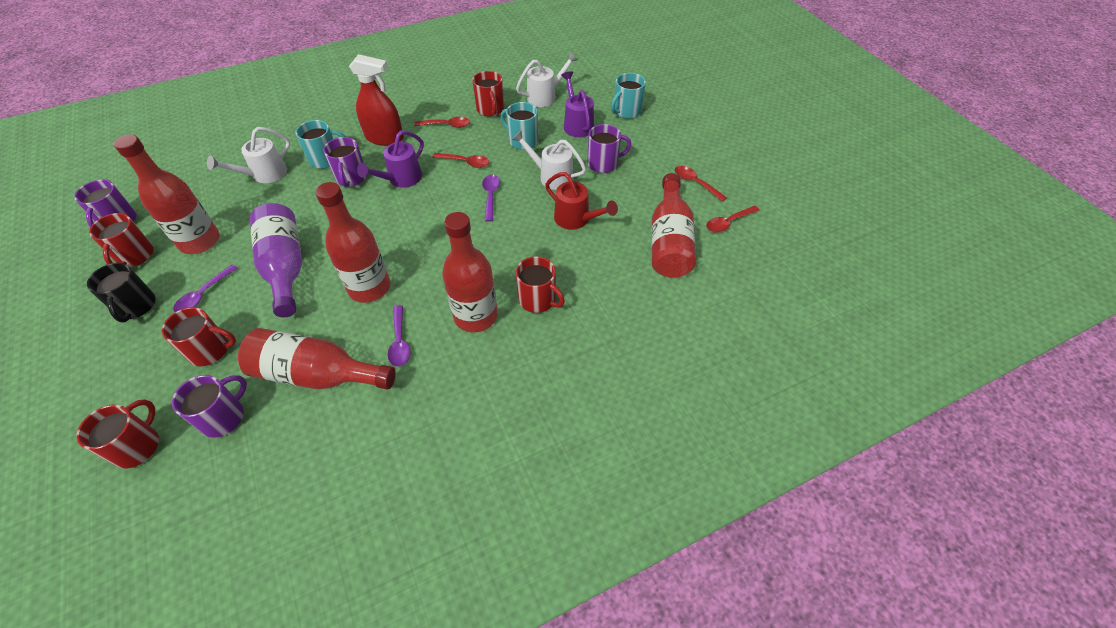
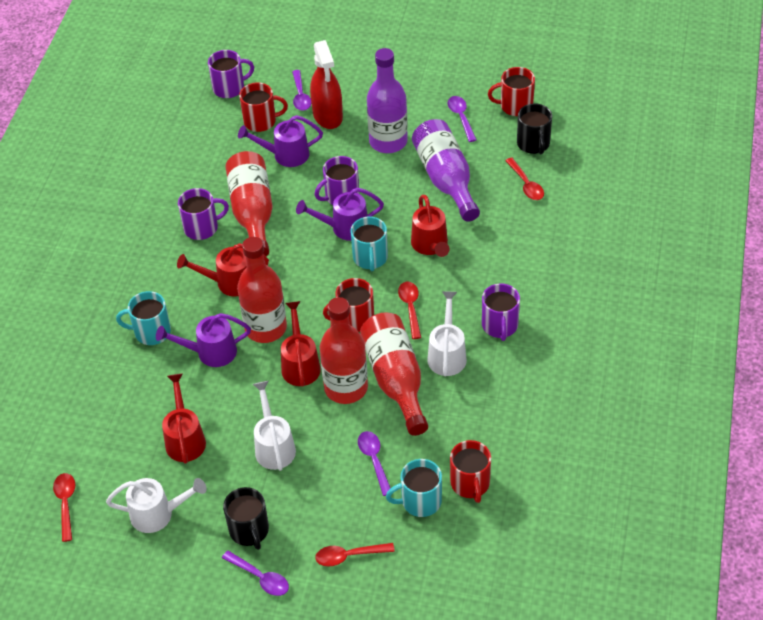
black mug: [87,263,156,322] = 1 -> [223,487,269,550] [517,103,552,154] = 2
purple bottle: [250,203,302,317] = 1 -> [367,48,408,153] [412,119,480,222] = 2
purple spoon: [173,264,238,312] [388,305,411,367] [482,175,500,222] = 3 -> [222,550,289,596] [292,70,311,111] [358,431,390,496] [448,96,477,142] = 4
purple watering can: [357,130,424,188] [561,71,594,137] = 2 -> [156,313,251,367] [238,115,323,167] [296,187,384,241] = 3
red bottle: [114,134,219,254] [238,328,396,389] [315,182,390,303] [442,212,498,332] [651,173,696,278] = 5 -> [225,151,273,257] [237,237,287,343] [320,297,368,404] [360,313,428,436] = 4
red mug: [77,399,159,468] [89,213,154,267] [162,307,236,366] [472,71,504,117] [516,256,565,313] = 5 -> [239,82,288,132] [323,278,374,332] [450,440,491,503] [488,67,535,116] = 4
red watering can: [545,172,618,230] = 1 -> [162,374,206,464] [177,243,269,296] [281,301,321,386] [411,195,449,257] = 4

